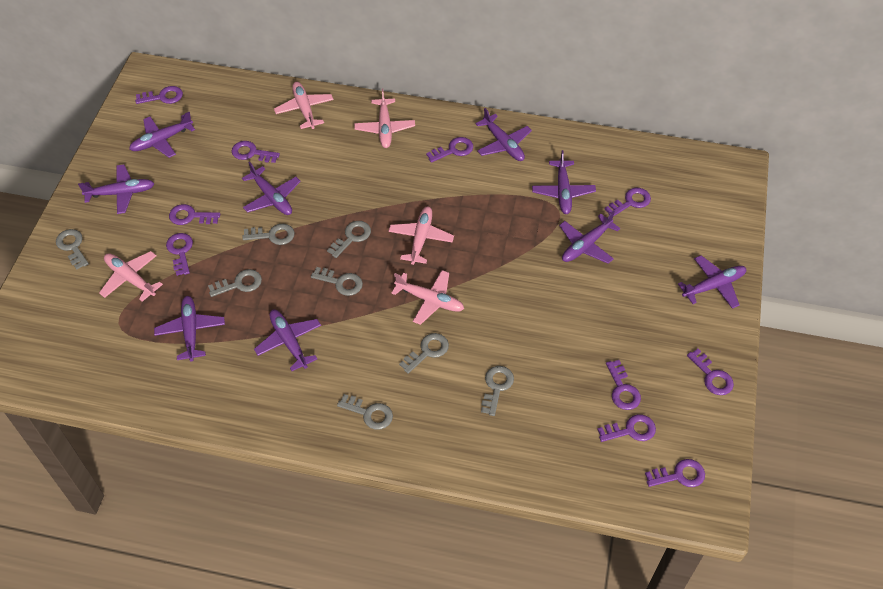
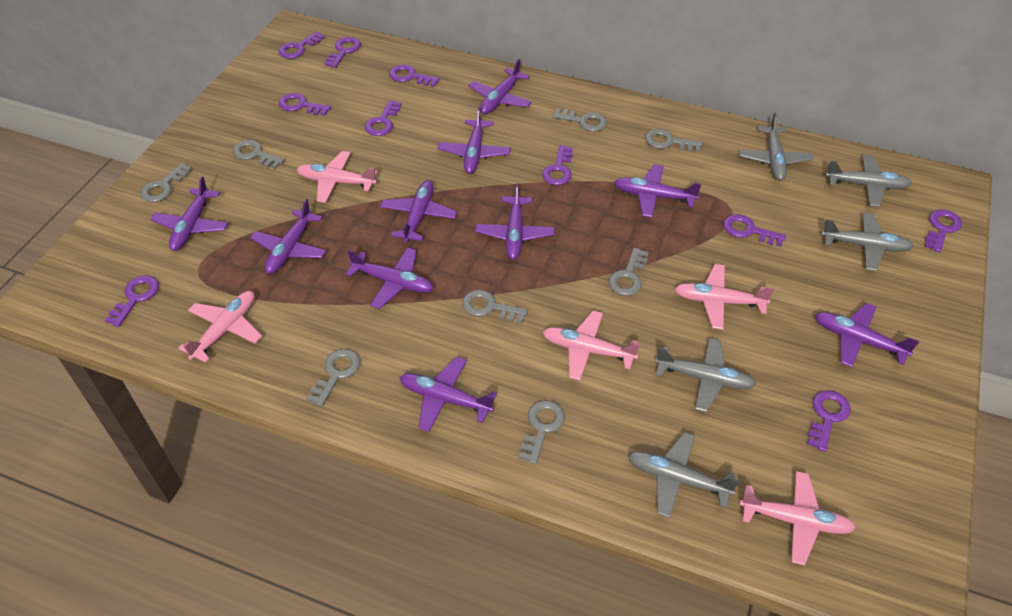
grey plane: none = 0 -> [628,432,739,518] [655,338,756,412] [739,113,814,181] [821,212,914,271] [825,154,912,207] = 5
purple plane: [78,165,155,214] [129,112,195,158] [154,296,225,361] [242,162,301,215] [254,310,321,371] [476,108,532,161] [532,150,596,214] [559,211,620,264] [678,255,746,309] = 9 -> [150,176,228,251] [250,199,326,274] [345,247,434,309] [380,180,457,242] [400,357,497,432] [438,107,511,174] [468,59,532,114] [475,183,555,260] [614,165,701,218] [815,303,919,367] = 10

